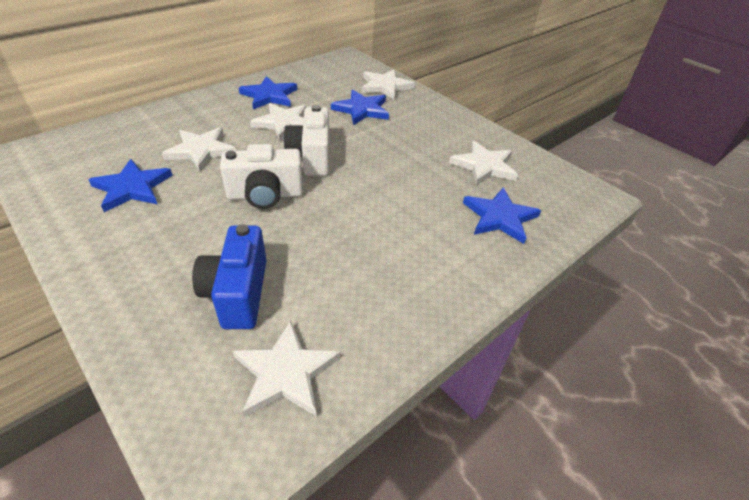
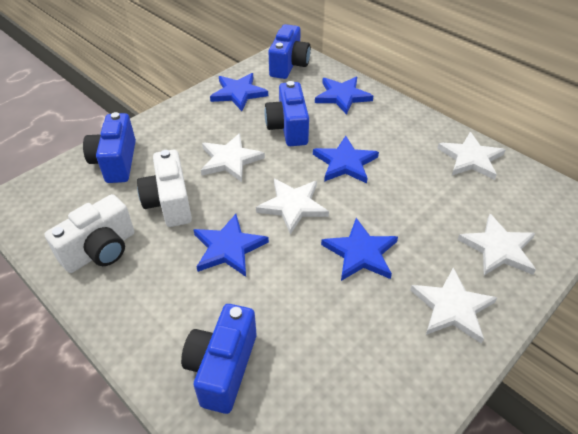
blue camera: [192,224,267,329] = 1 -> [83,112,136,183] [181,304,256,414] [264,81,309,146] [269,24,311,79] = 4
blue star: [89,159,173,212] [239,76,297,109] [331,90,389,125] [463,187,541,244] = 4 -> [194,214,269,277] [210,73,268,111] [313,136,379,183] [315,77,373,115] [321,218,398,281] = 5

